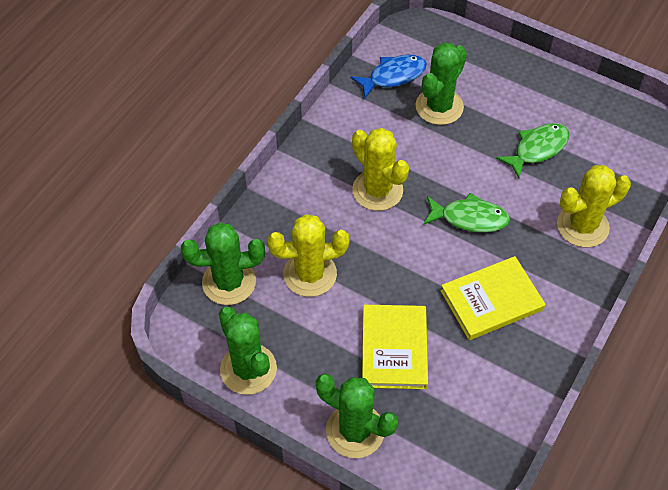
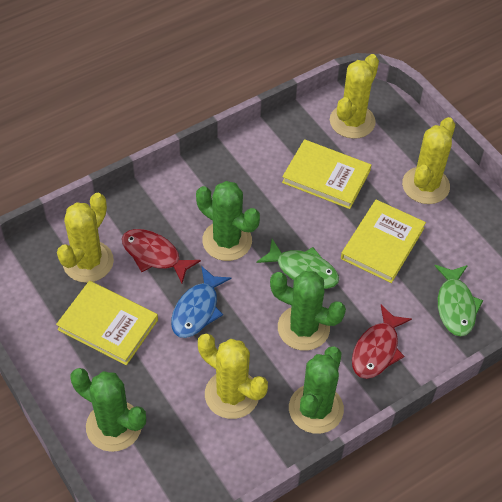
red fish: none = 0 -> [122,229,201,283] [352,305,412,379] = 2
yellow book: [362,305,428,389] [440,256,546,340] = 2 -> [56,281,158,365] [282,139,371,209] [341,200,426,283] = 3
yellow cactus: [267,214,350,297] [352,128,409,211] [557,165,631,247] = 3 -> [57,193,114,283] [198,333,268,419] [330,54,379,139] [402,117,455,204] = 4

